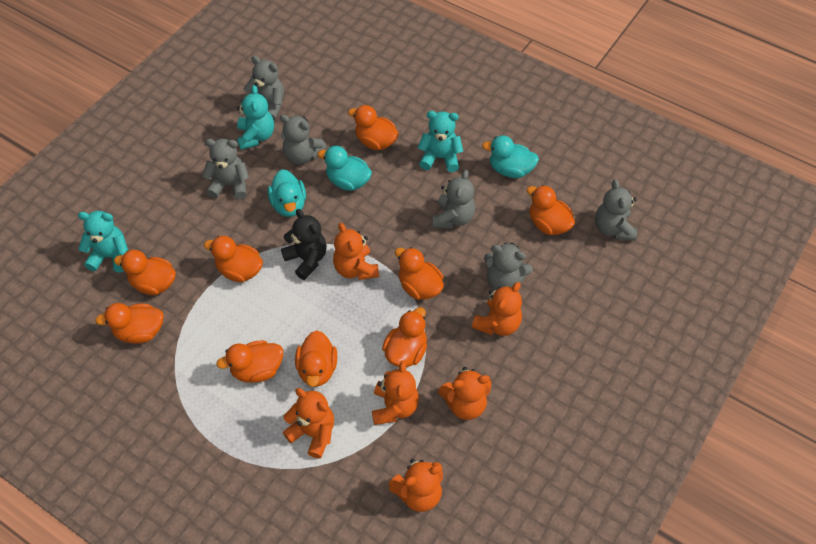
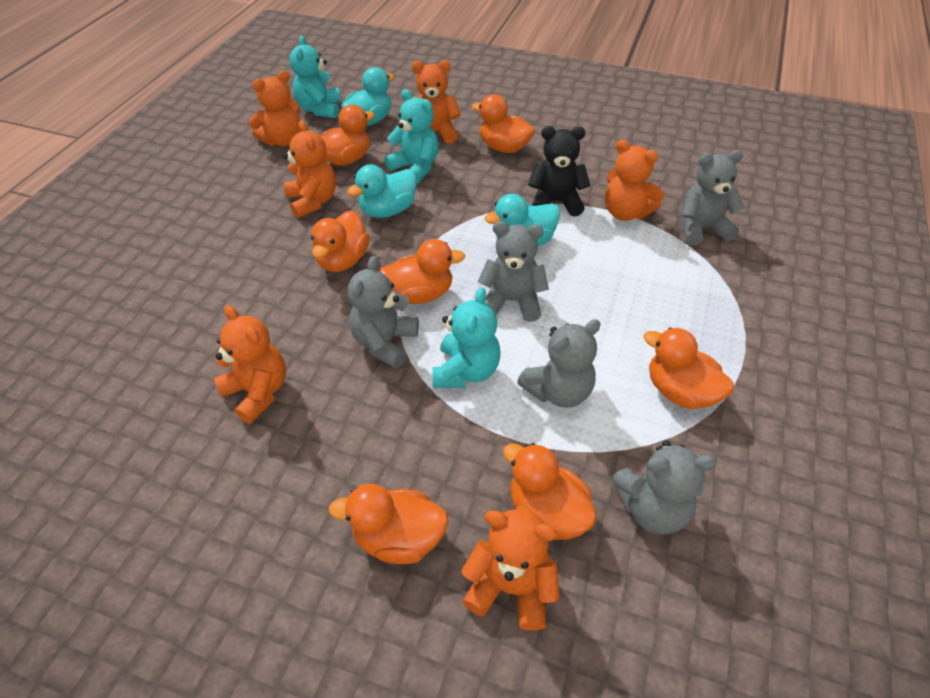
grey teddy bear: [202,139,249,199] [244,56,284,121] [280,115,326,164] [432,170,475,229] [484,243,533,290] [595,179,637,241] = 6 -> [348,256,419,369] [478,221,549,322] [517,319,601,408] [611,441,717,534] [682,150,745,245] = 5
orange duck: [95,303,164,344] [114,250,176,295] [204,236,263,282] [216,340,283,383] [295,330,337,387] [348,105,399,150] [382,307,427,367] [395,247,444,300] [526,185,575,235] = 9 -> [311,210,370,272] [320,105,375,166] [329,484,449,564] [380,239,465,304] [472,94,535,153] [503,443,597,540] [644,327,734,409] = 7

